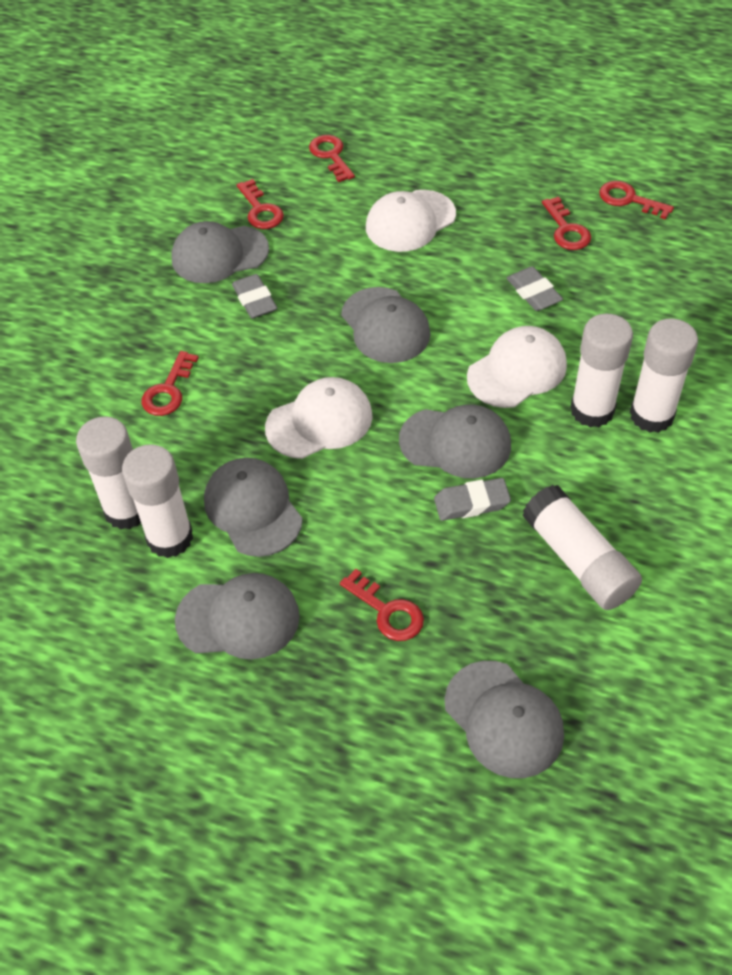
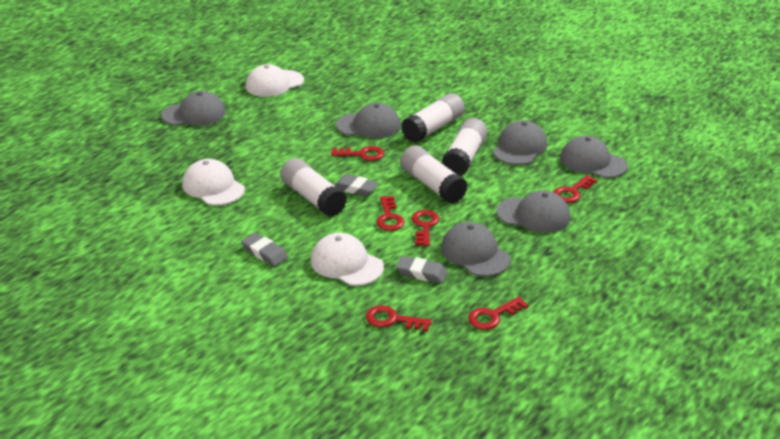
white glue stick: [76,416,141,530] [122,444,193,558] [523,485,642,610] [570,314,633,428] [630,318,698,433] = 5 -> [280,158,347,217] [400,145,468,203] [401,93,465,143] [442,118,488,176] = 4

